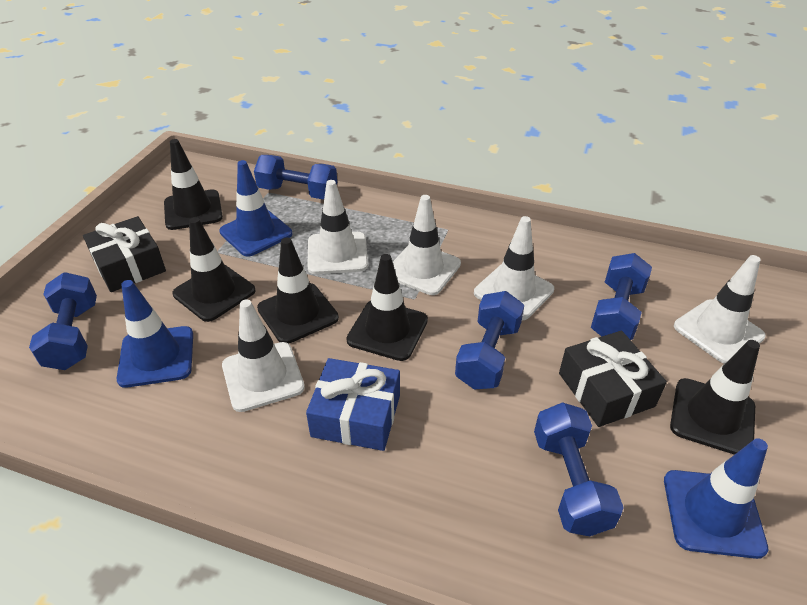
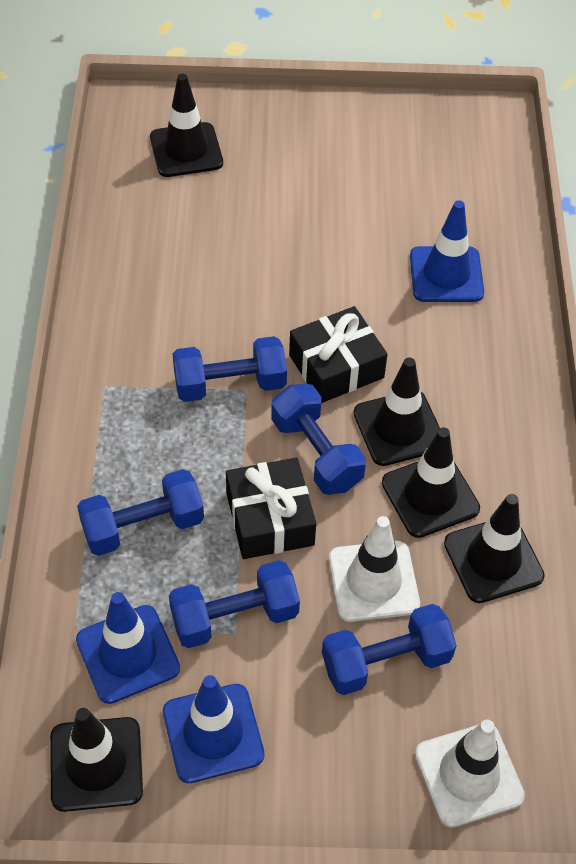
blue gift: [306,358,400,451] = 1 -> none = 0
white traffic cone: [222,299,305,412] [307,180,368,274] [393,195,461,295] [474,216,554,321] [674,255,766,364] = 5 -> [329,516,420,622] [415,719,525,828] = 2

